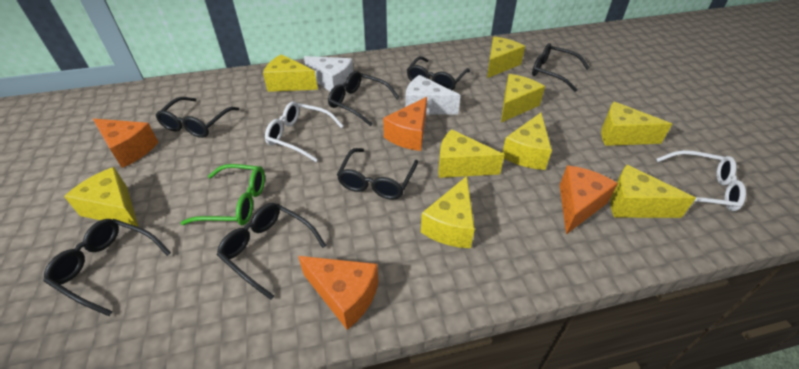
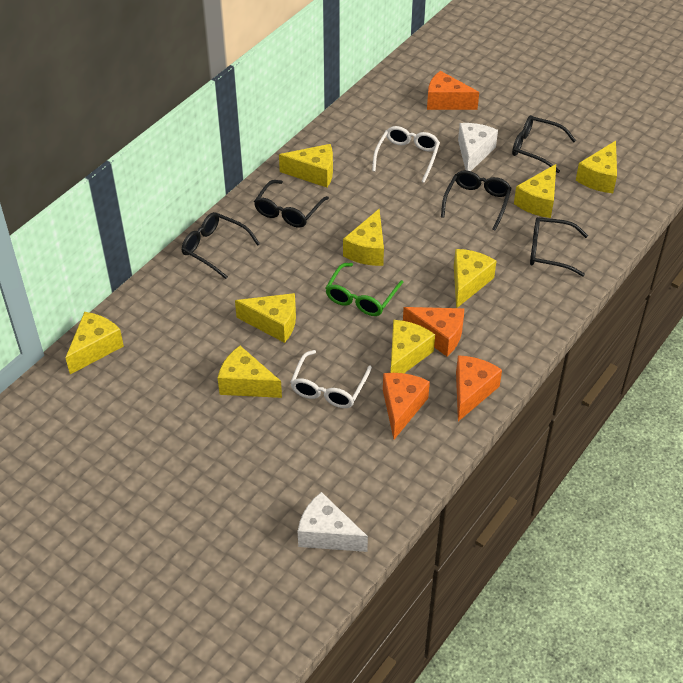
black glasses: [43,219,171,316] [156,97,239,138] [217,203,326,300] [328,71,399,126] [337,148,418,200] [407,56,470,90] [532,43,589,92] = 7 -> [182,212,260,279] [254,180,329,228] [441,170,512,231] [512,115,576,173] [530,217,588,277] = 5

